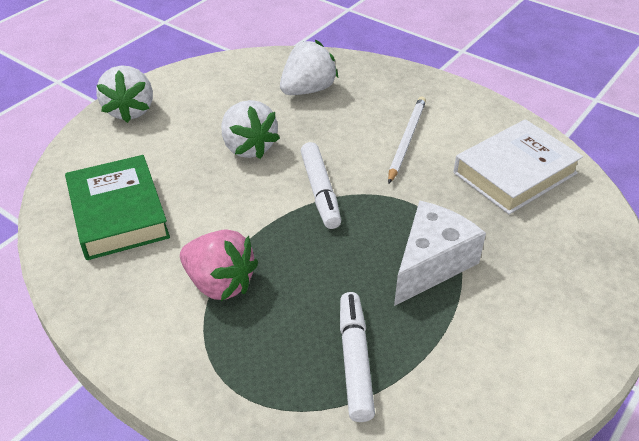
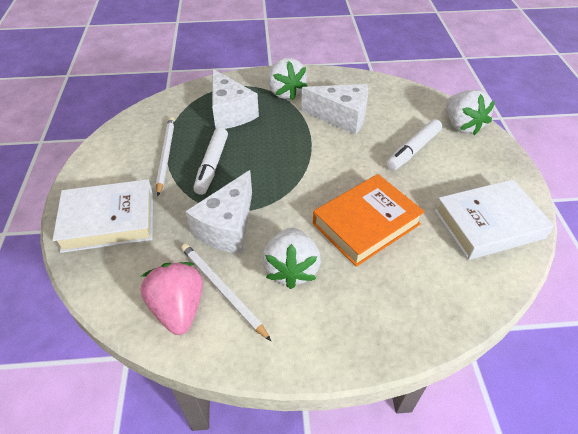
green book: [65,155,170,260] = 1 -> none = 0
orange book: none = 0 -> [313,174,425,267] = 1
white book: [453,119,583,214] = 1 -> [53,179,153,253] [434,179,554,260] = 2
white cheese: [394,200,486,306] = 1 -> [185,170,252,254] [212,69,259,129] [301,84,368,135] = 3
white pencil: [388,97,426,184] = 1 -> [156,117,175,196] [181,244,271,341] = 2

